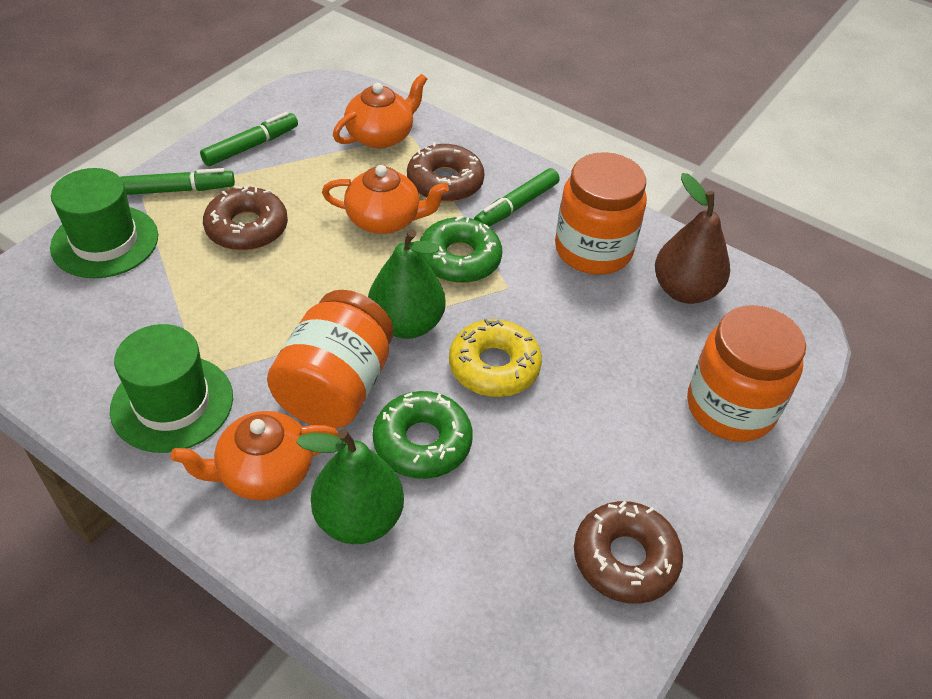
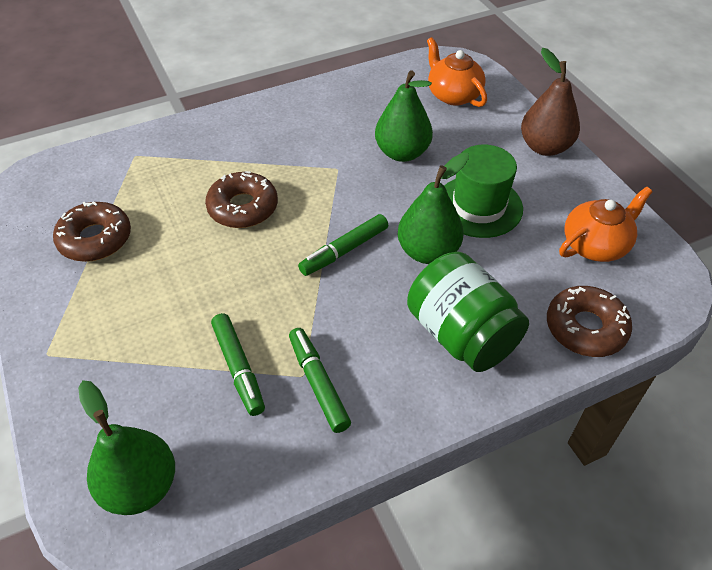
green donut: [373,391,473,479] [420,216,502,283] = 2 -> none = 0
green hat: [50,168,158,278] [110,324,233,453] = 2 -> [444,145,523,238] = 1
green jar: none = 0 -> [407,251,529,372] = 1
green pear: [296,429,404,544] [368,229,446,339] = 2 -> [78,380,175,515] [375,70,433,162] [398,153,469,264] = 3
orange jar: [267,290,393,428] [555,152,647,275] [687,305,806,442] = 3 -> none = 0
orange teapot: [171,411,338,501] [322,165,449,234] [333,74,427,149] = 3 -> [427,37,487,107] [559,186,653,262] = 2
yellow donut: [449,319,542,397] = 1 -> none = 0

